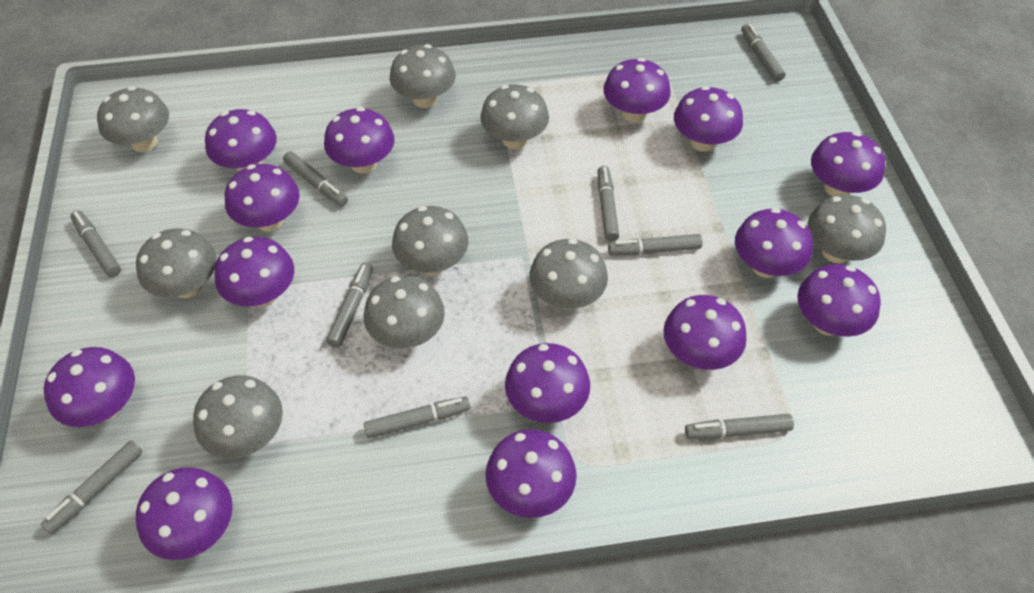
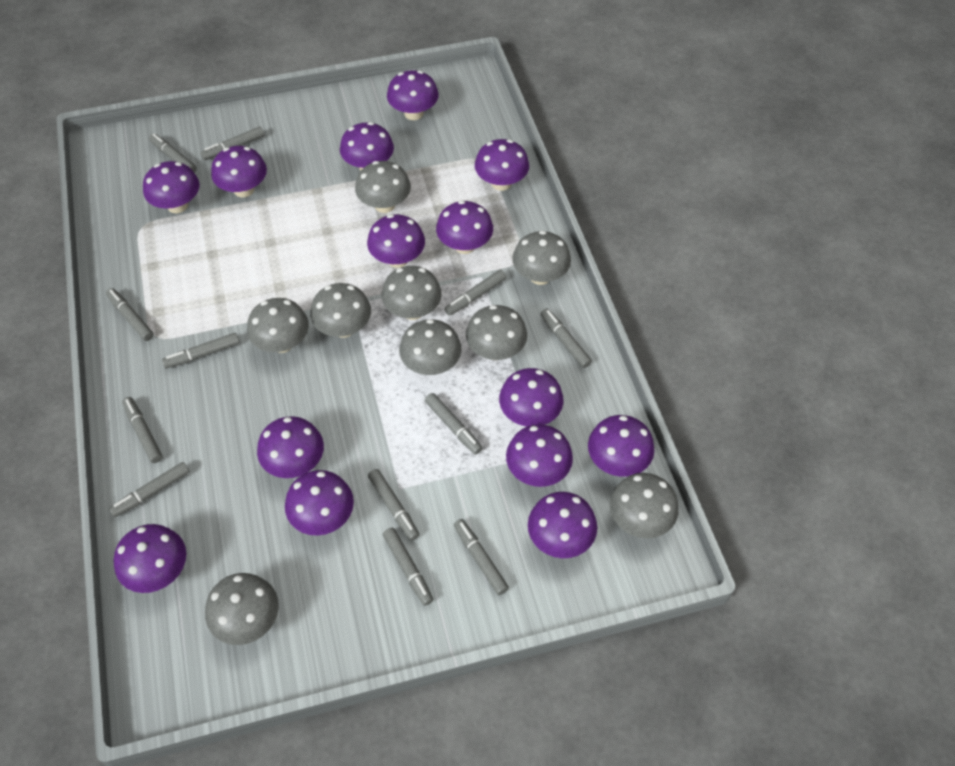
grey marker: [41,441,143,534] [70,210,121,277] [283,151,348,206] [326,263,373,348] [364,396,470,438] [598,166,619,241] [608,234,703,255] [685,414,794,439] [741,24,786,82] = 9 -> [106,288,154,341] [109,462,190,517] [122,397,163,463] [149,134,197,173] [162,333,240,368] [201,126,265,160] [368,469,419,541] [383,528,433,606] [425,393,482,454] [444,269,507,316] [454,519,509,595] [541,308,592,368] = 12

